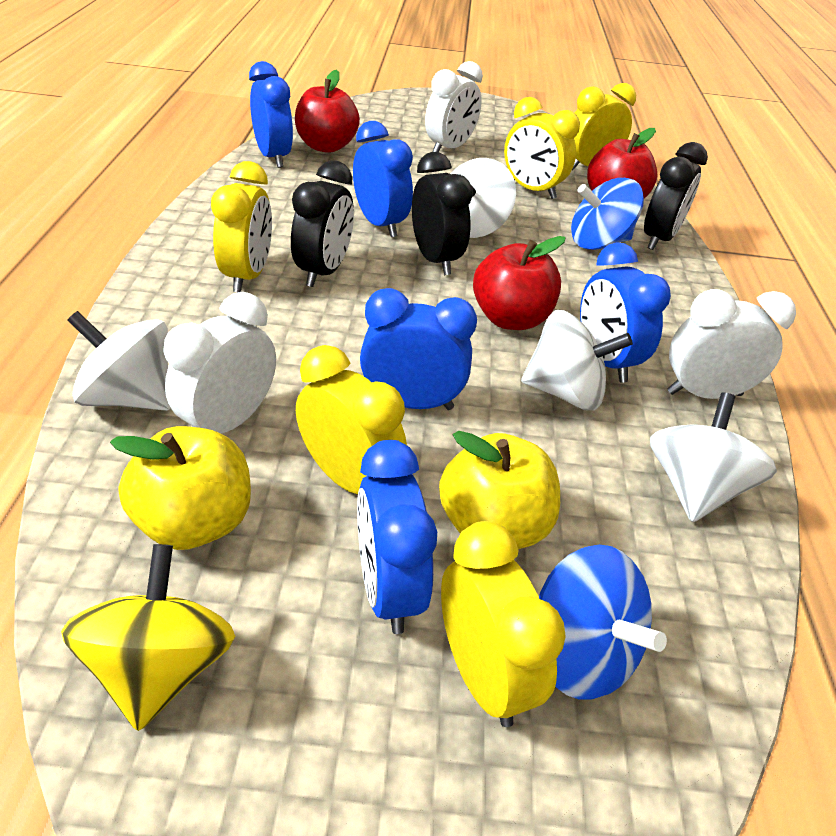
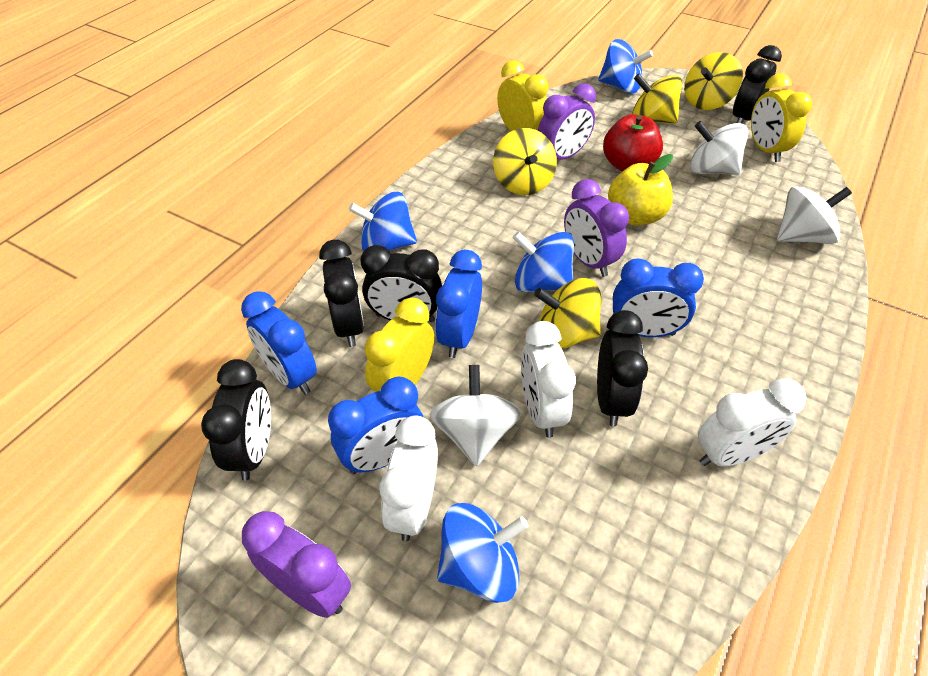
black clock: [291,160,354,287] [412,152,473,275] [644,142,708,250] = 3 -> [201,359,271,481] [319,239,364,347] [360,245,442,322] [597,310,648,426] [733,45,782,123] = 5
blue clock: [249,61,293,168] [353,121,413,237] [357,440,437,634] [360,288,477,410] [580,242,671,383] = 5 -> [241,291,317,395] [328,376,424,474] [435,250,482,358] [613,258,704,337] = 4
blue spinning top: [539,545,667,700] [571,178,644,250] = 2 -> [349,192,417,252] [437,503,529,603] [513,231,574,292] [598,39,653,94] = 4
purple clock: none = 0 -> [242,511,351,618] [538,83,596,160] [564,179,629,277] = 3
red apple: [295,69,360,153] [473,236,566,330] [587,128,657,198] = 3 -> [603,114,663,172] = 1
white spinning top: [67,311,171,411] [451,158,516,238] [521,310,633,411] [650,392,777,522] = 4 -> [429,365,521,467] [690,121,748,175] [777,186,852,244] = 3
yellow apple: [110,426,251,550] [439,431,560,549] = 2 -> [608,154,673,226] = 1
yellow clock: [211,161,272,292] [296,345,407,494] [441,521,566,727] [504,97,580,199] [572,83,636,170] = 5 -> [365,298,434,392] [497,60,548,131] [751,74,812,162] = 3
yellow spinning top: [61,544,235,731] = 1 -> [493,128,557,195] [534,278,601,349] [632,74,682,123] [684,52,743,110] = 4

